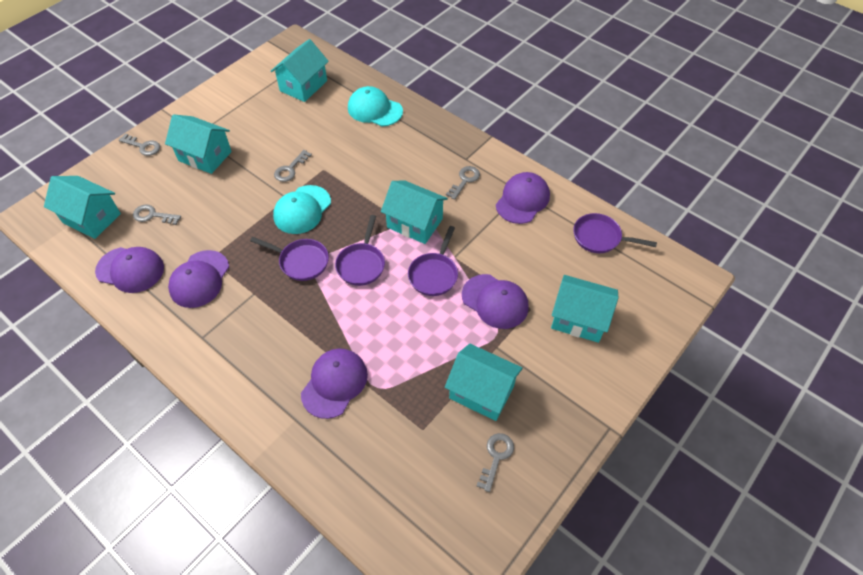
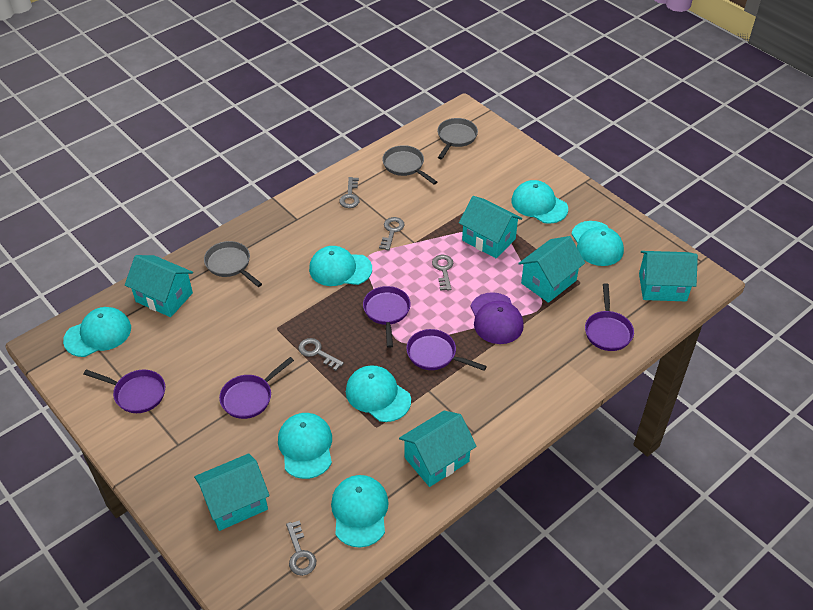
grey pan: none = 0 -> [204,241,262,287] [382,145,437,184] [437,118,478,159] = 3
purple cap: [95,247,164,293] [168,250,229,308] [301,348,368,419] [462,274,529,329] [496,172,550,224] = 5 -> [470,292,524,344] = 1
purple pan: [250,237,329,281] [335,215,385,286] [408,226,458,296] [573,213,657,253] = 4 -> [83,369,165,413] [219,357,294,419] [363,286,411,348] [406,329,487,371] [585,283,634,351] = 5
turquoise cap: [273,185,331,234] [348,86,403,126] = 2 -> [63,307,131,357] [278,413,332,479] [309,246,372,286] [331,475,389,548] [346,365,411,422] [511,180,568,224] [572,221,624,266] = 7

